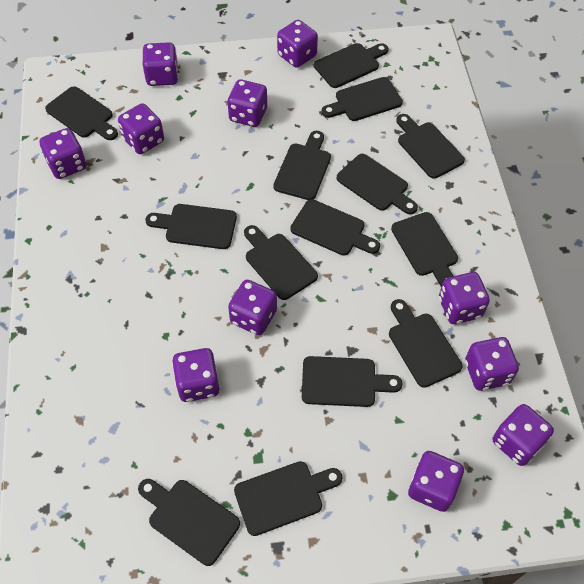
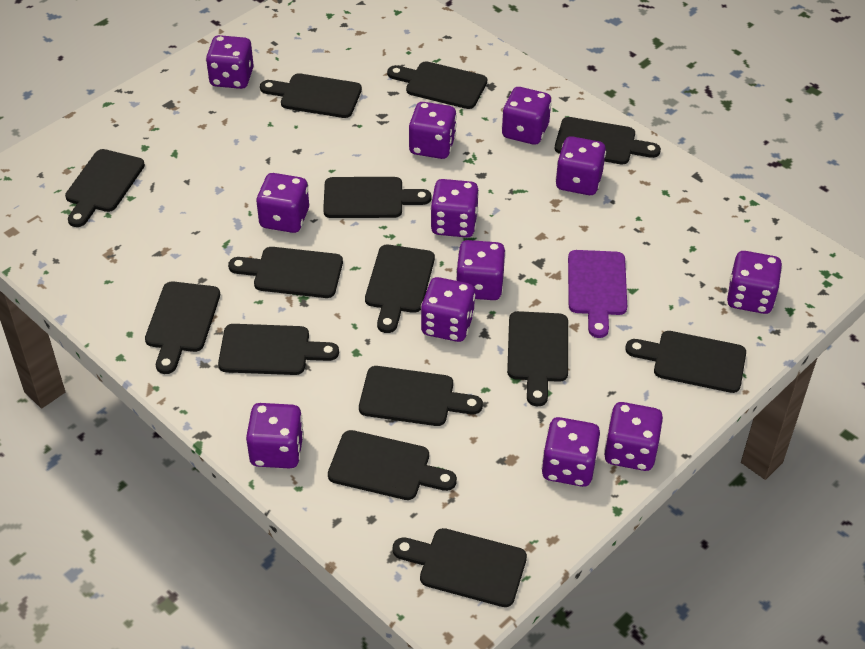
purple cutting board: none = 0 -> [568,250,627,338] = 1
purple dice: [39,128,86,179] [118,103,164,154] [143,42,178,86] [172,348,219,402] [227,79,267,127] [228,280,277,335] [277,20,318,68] [408,451,464,512] [439,272,490,324] [465,337,519,391] [493,404,554,466] = 11 -> [206,35,254,89] [246,403,304,468] [256,173,309,233] [409,102,457,159] [421,277,475,342] [430,179,479,238] [456,240,506,300] [502,87,552,145] [541,417,600,487] [555,136,606,195] [604,402,663,471] [727,251,782,314] = 12

